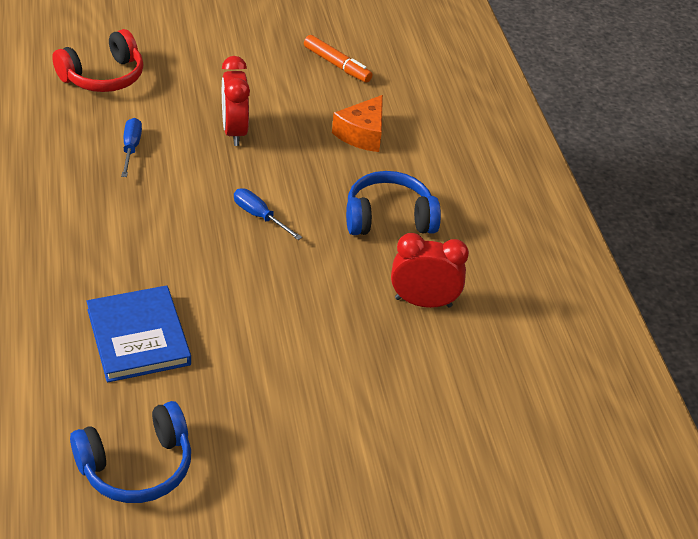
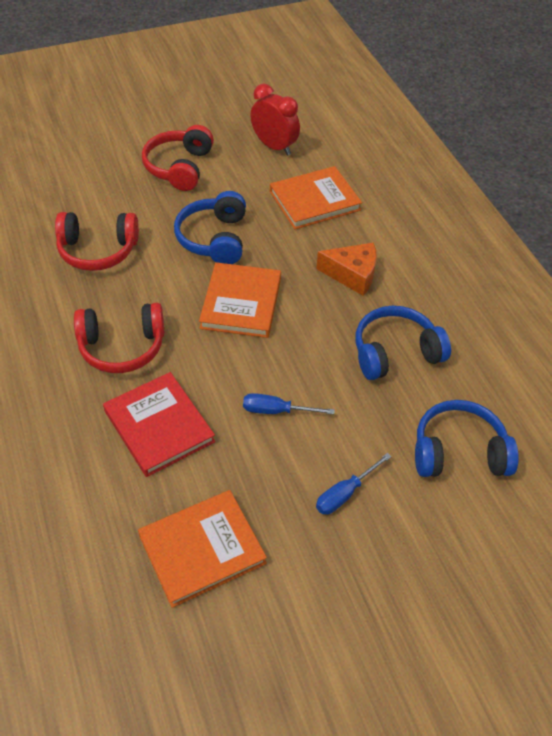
blue book: [86,285,191,383] = 1 -> none = 0
blue headphones: [70,401,191,503] [346,171,441,235] = 2 -> [174,191,246,264] [355,306,451,380] [415,400,519,477] = 3
orange book: none = 0 -> [138,490,267,608] [199,262,281,338] [270,166,362,229] = 3
orange marker: [304,35,373,83] = 1 -> none = 0
red book: none = 0 -> [103,372,215,477] = 1
red clock: [222,56,250,146] [391,233,469,308] = 2 -> [250,84,300,155] = 1
red headphones: [52,29,144,92] = 1 -> [55,212,139,271] [74,303,165,373] [142,125,214,191] = 3

